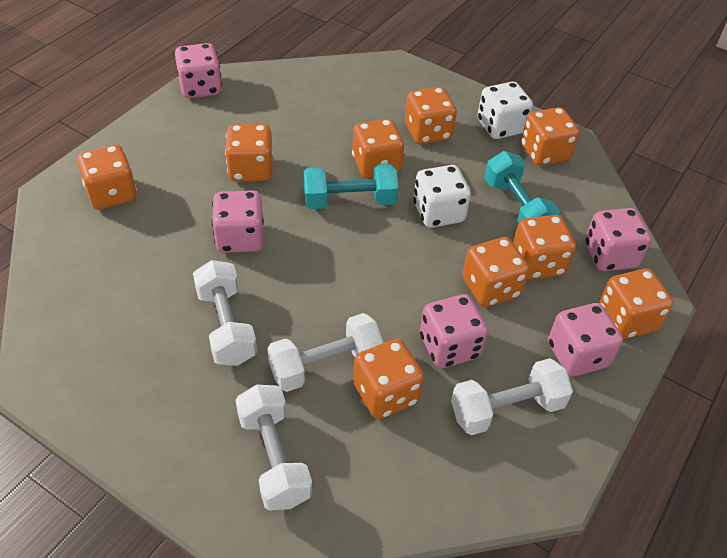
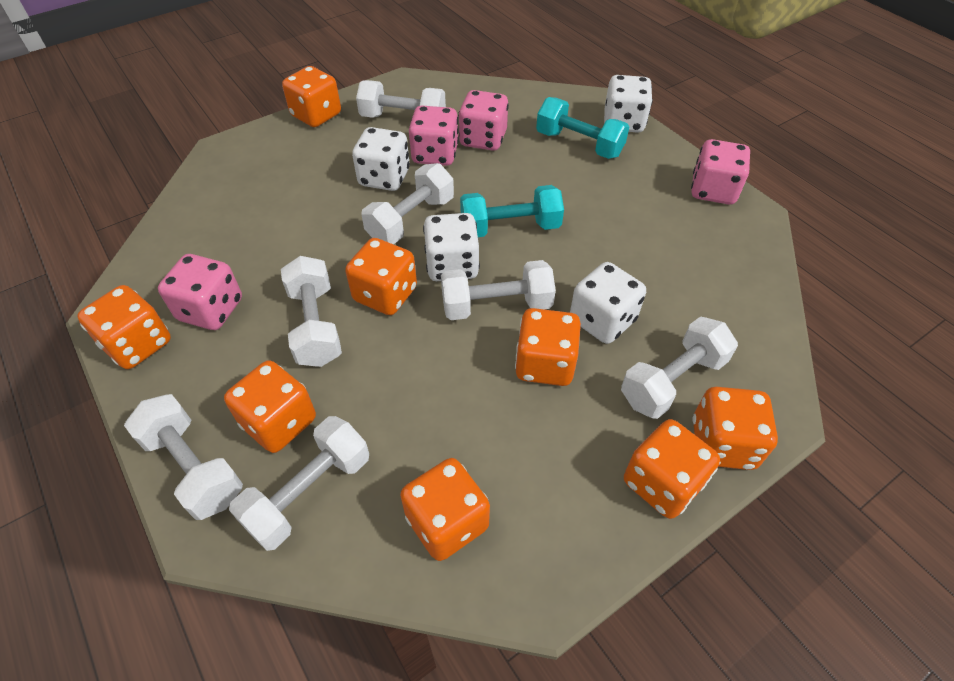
orange dice: [77,145,137,210] [225,124,273,181] [352,119,404,179] [353,339,424,419] [405,87,457,144] [462,237,529,307] [513,215,576,279] [521,107,579,166] [599,269,673,339] = 9 -> [77,285,171,369] [224,360,316,453] [282,66,341,127] [345,238,417,315] [400,458,490,561] [515,308,581,386] [624,419,720,519] [692,387,778,470] = 8
pink dice: [175,43,222,98] [212,190,264,253] [420,294,488,368] [548,303,623,376] [585,208,651,271] = 5 -> [158,254,242,330] [409,106,459,166] [458,90,509,151] [691,139,750,205] = 4
white dice: [413,165,471,228] [478,82,533,139] = 2 -> [352,127,410,191] [423,213,480,281] [570,262,646,344] [604,75,653,133] = 4
white dumbbell: [193,260,257,366] [236,385,312,510] [267,313,384,392] [451,358,573,435] = 4 -> [124,394,243,520] [229,416,369,551] [281,256,342,367] [356,80,446,118] [361,163,454,244] [441,260,556,320] [621,316,738,419] = 7

